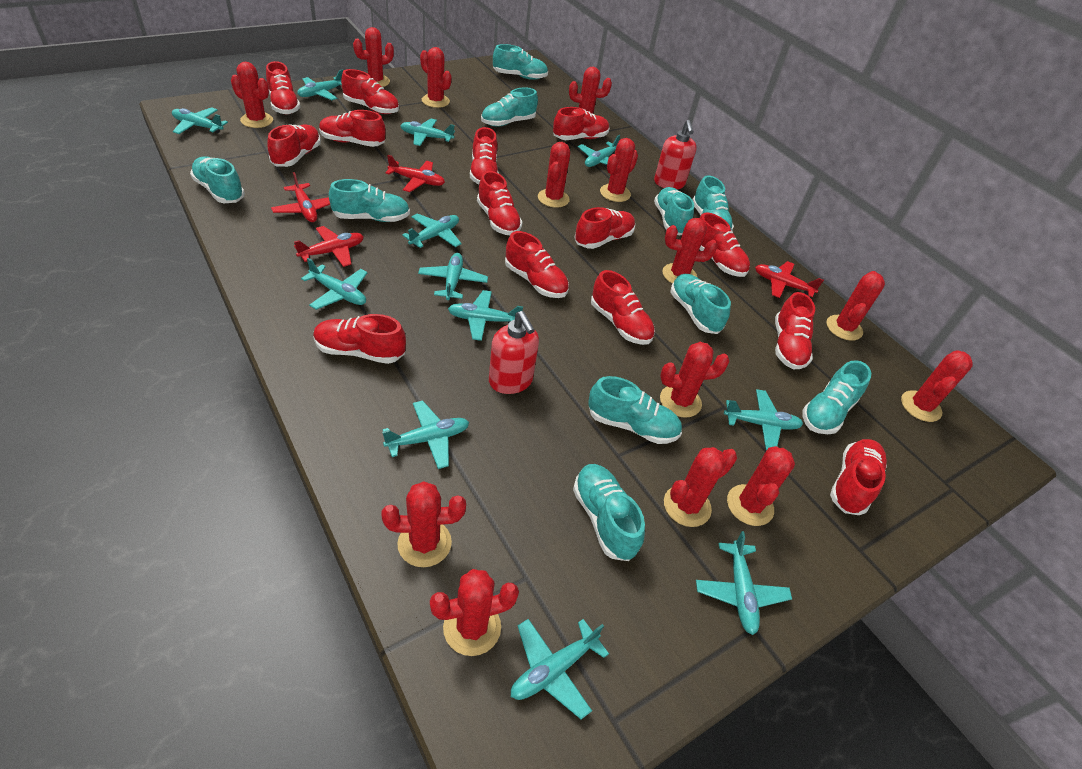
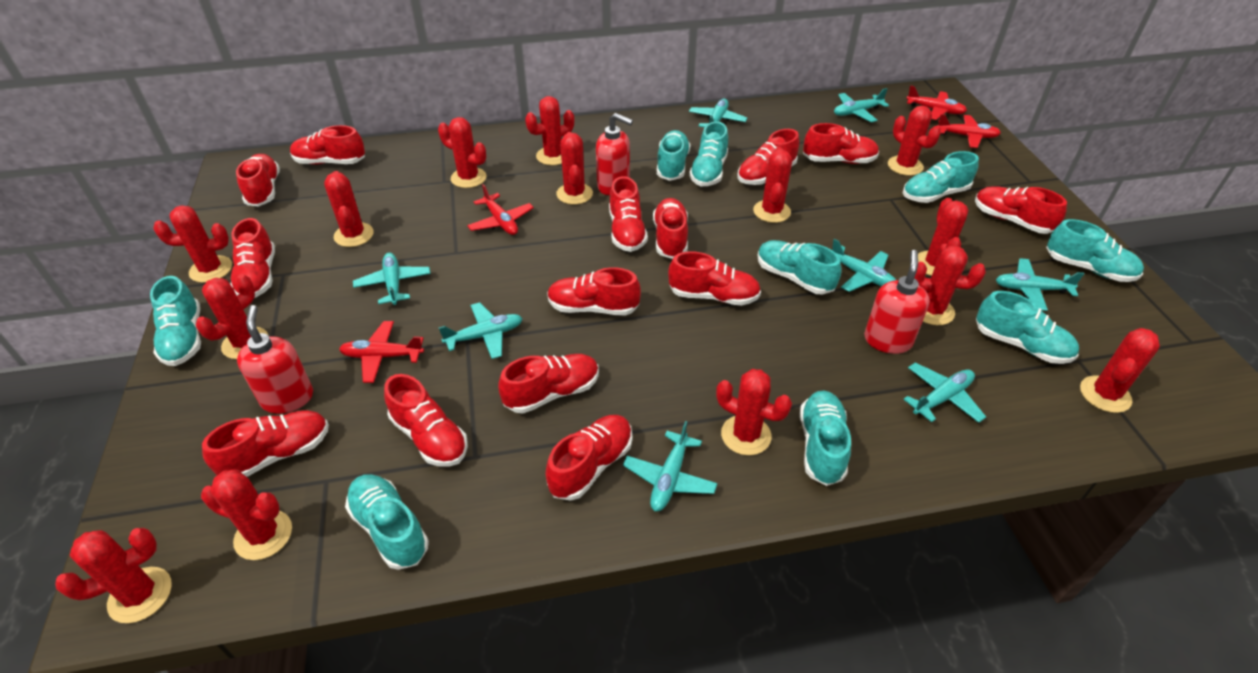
red soap dispenser: [489,311,539,394] [654,120,697,189] = 2 -> [237,305,313,414] [596,113,633,195] [864,250,929,354] = 3
turquoise plane: [172,107,228,134] [297,70,343,100] [301,258,368,310] [382,401,469,469] [400,118,455,146] [402,213,462,248] [418,253,488,300] [448,290,523,341] [511,619,609,719] [578,135,620,167] [696,531,792,635] [724,389,803,450] = 12 -> [353,253,431,305] [438,302,523,359] [623,421,718,511] [689,99,747,127] [832,239,896,292] [834,88,889,122] [903,363,986,423] [996,258,1084,311] = 8
turquoise shoe: [190,156,245,203] [329,179,410,222] [481,88,538,127] [493,44,548,80] [573,464,645,561] [588,376,682,444] [654,187,694,235] [670,274,731,334] [692,175,734,231] [802,360,871,434] = 10 -> [150,276,201,366] [345,474,429,570] [657,130,691,181] [689,122,728,186] [758,240,842,295] [800,391,851,486] [903,151,979,203] [976,291,1079,364] [1046,219,1144,282] = 9

